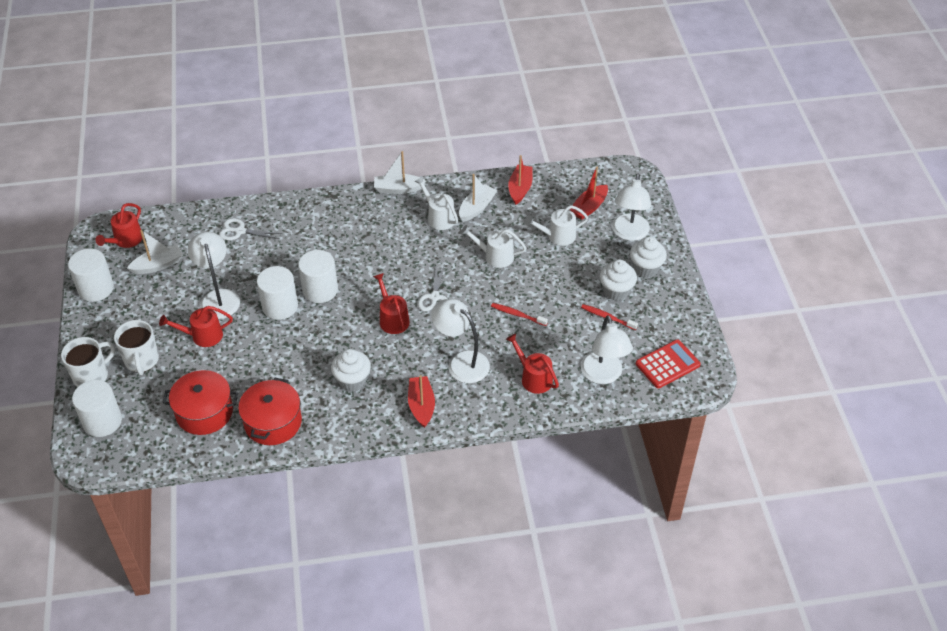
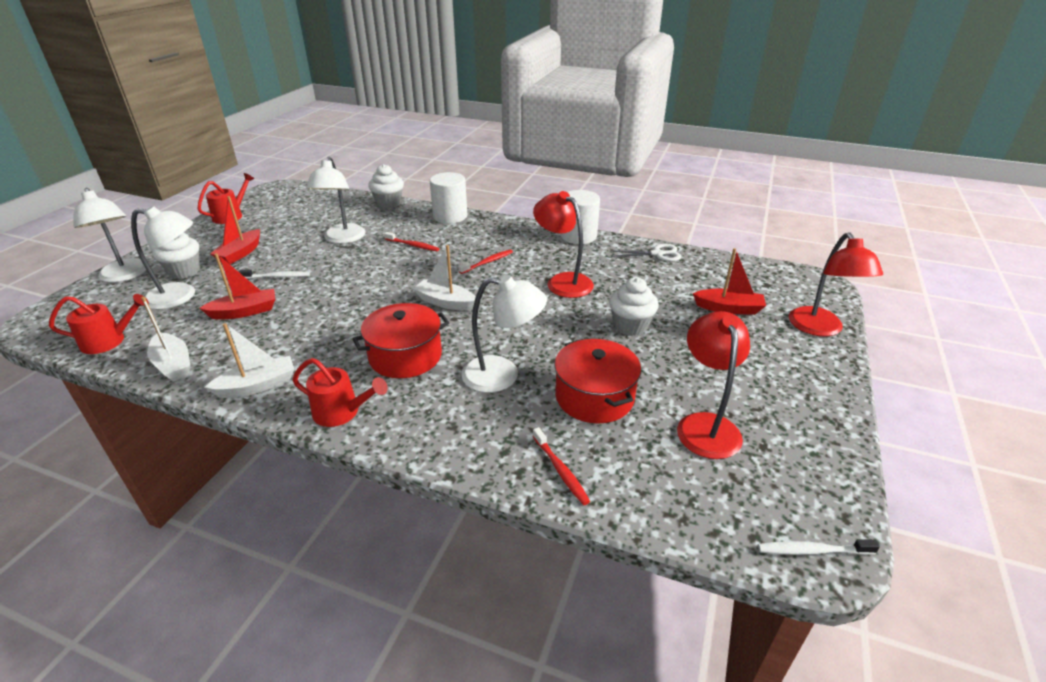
red calculator: [636,340,701,388] = 1 -> none = 0
red lamp: none = 0 -> [533,191,594,298] [677,311,750,459] [789,232,883,337] = 3
red toothbrush: [491,303,548,326] [581,304,638,330] = 2 -> [384,232,439,251] [458,249,513,274] [533,427,590,505] = 3
red watering can: [95,203,142,248] [159,306,233,347] [373,273,410,334] [506,333,559,394] = 4 -> [49,294,149,354] [197,173,254,224] [293,358,388,427] = 3
white cylinder: [68,248,114,302] [72,380,122,437] [257,266,298,320] [298,250,338,303] = 4 -> [430,172,467,224] [561,190,600,244] = 2
white mug: [61,337,115,387] [114,320,159,375] = 2 -> none = 0
white scissors: [219,218,282,240] [418,264,447,311] = 2 -> [611,244,682,262] = 1
white toothbrush: none = 0 -> [239,270,310,279] [758,539,880,555] = 2
white watering can: [414,177,458,230] [460,225,526,268] [525,205,588,246] = 3 -> none = 0

